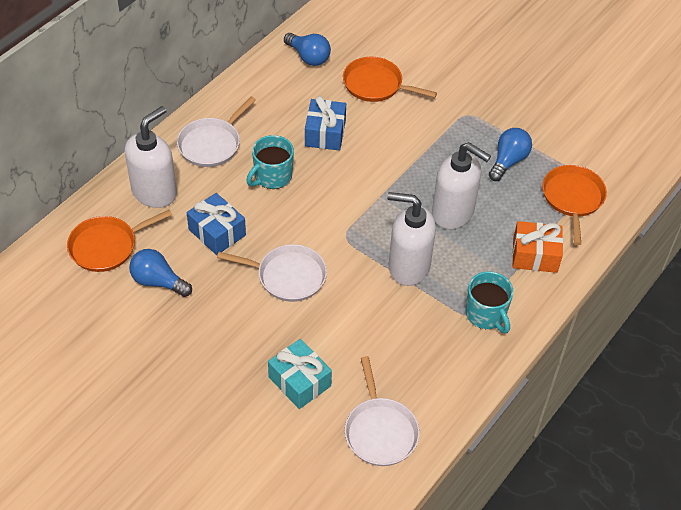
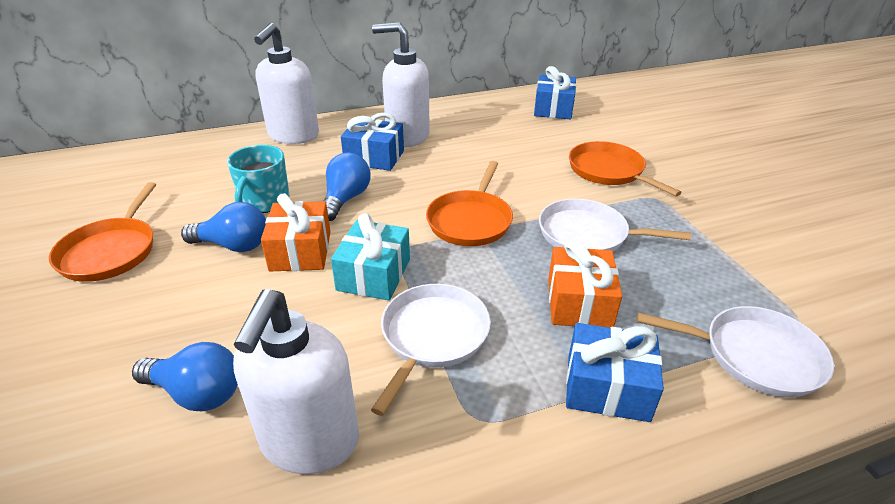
blue gift: [187,193,246,255] [305,96,346,150] = 2 -> [341,113,404,171] [534,66,576,119] [566,323,664,422] = 3
orange gift: [512,221,563,273] = 1 -> [261,193,330,271] [548,239,622,328] = 2
turquoise mug: [246,135,294,189] [466,271,514,333] = 2 -> [227,145,290,213] = 1

